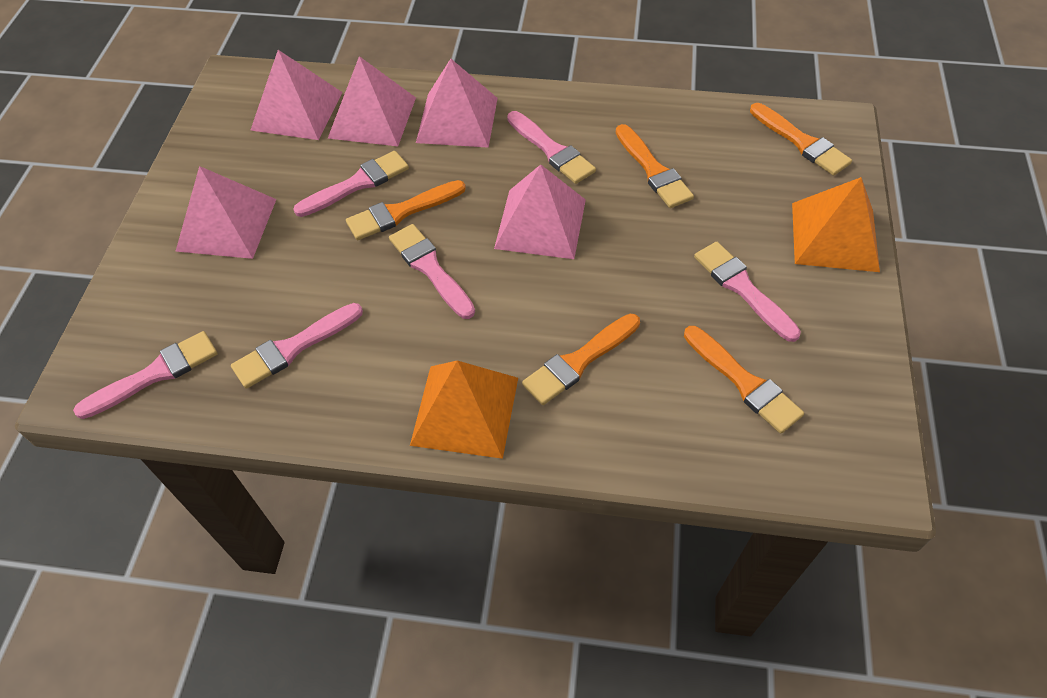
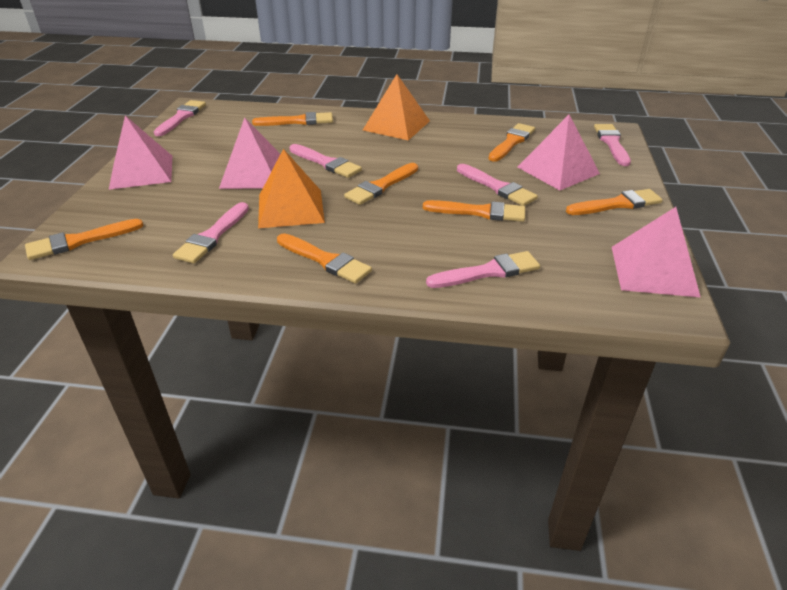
orange brush: [346,180,466,240] [522,314,640,405] [616,124,694,208] [684,326,804,433] [750,103,852,176] = 5 -> [25,219,144,260] [252,112,333,126] [277,233,372,284] [344,163,418,205] [423,200,525,222] [489,123,535,162] [566,189,663,215] = 7
pink pyramid: [176,166,277,259] [251,50,342,140] [327,56,416,146] [416,59,498,148] [494,164,586,259] = 5 -> [109,116,172,190] [219,117,280,189] [518,115,600,190] [612,207,701,298] = 4

